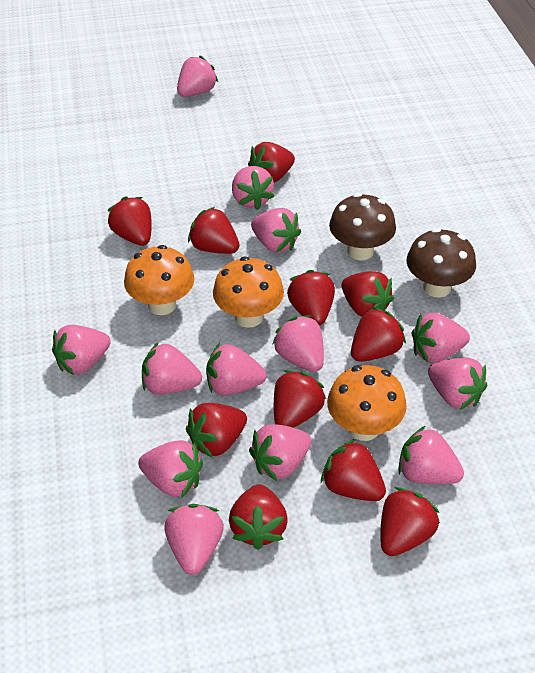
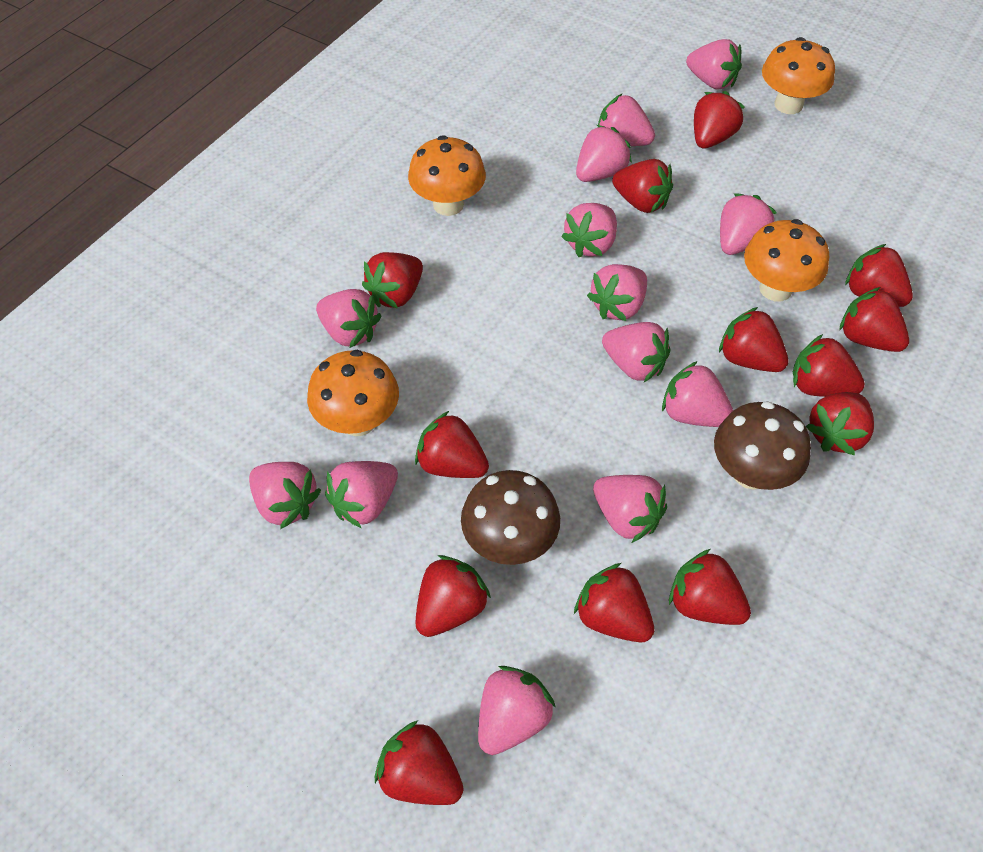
orange mushroom: [124,245,194,315] [213,257,284,328] [327,365,407,441] = 3 -> [307,350,399,436] [408,135,486,216] [744,219,829,302] [762,37,835,114] = 4
red strawberry: [108,197,152,246] [186,403,247,458] [188,207,240,254] [229,484,288,550] [248,142,295,183] [274,370,326,428] [287,270,335,326] [321,439,386,501] [342,271,394,317] [351,307,406,362] [380,487,440,556] = 11 -> [362,252,423,308] [375,721,464,805] [415,411,489,478] [415,555,491,637] [574,563,654,642] [612,159,673,213] [669,549,751,625] [694,91,745,148] [719,307,789,372] [793,334,865,397] [806,392,874,455] [839,287,909,352] [845,244,913,307] = 13

